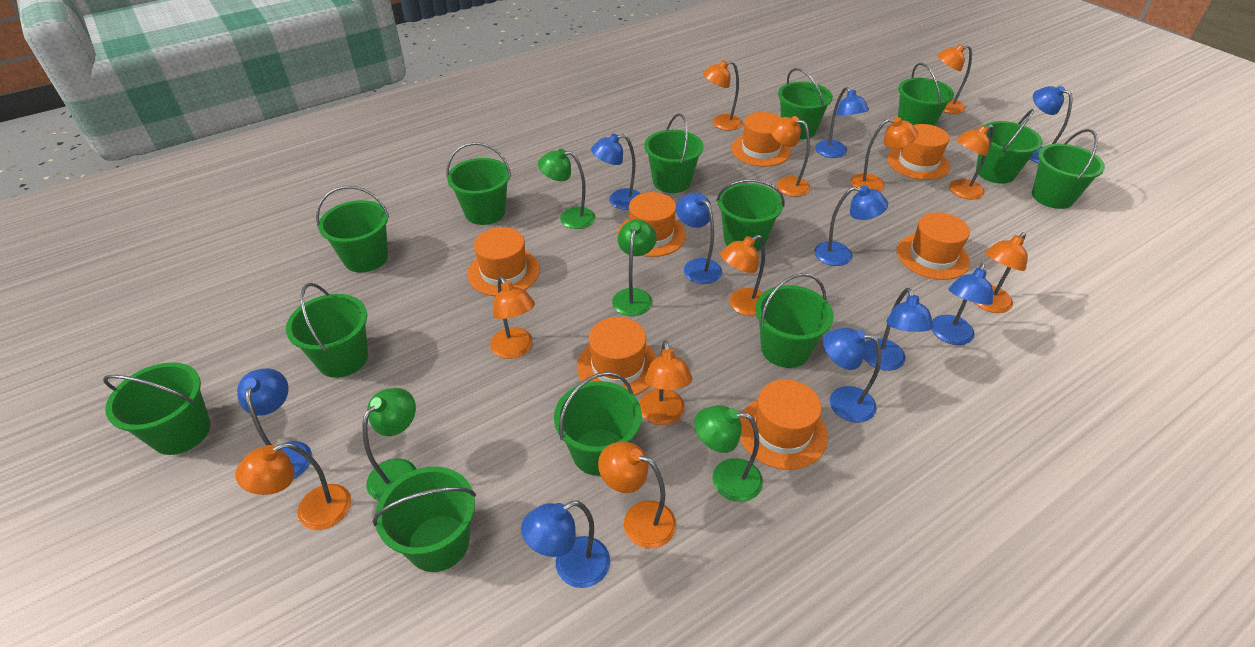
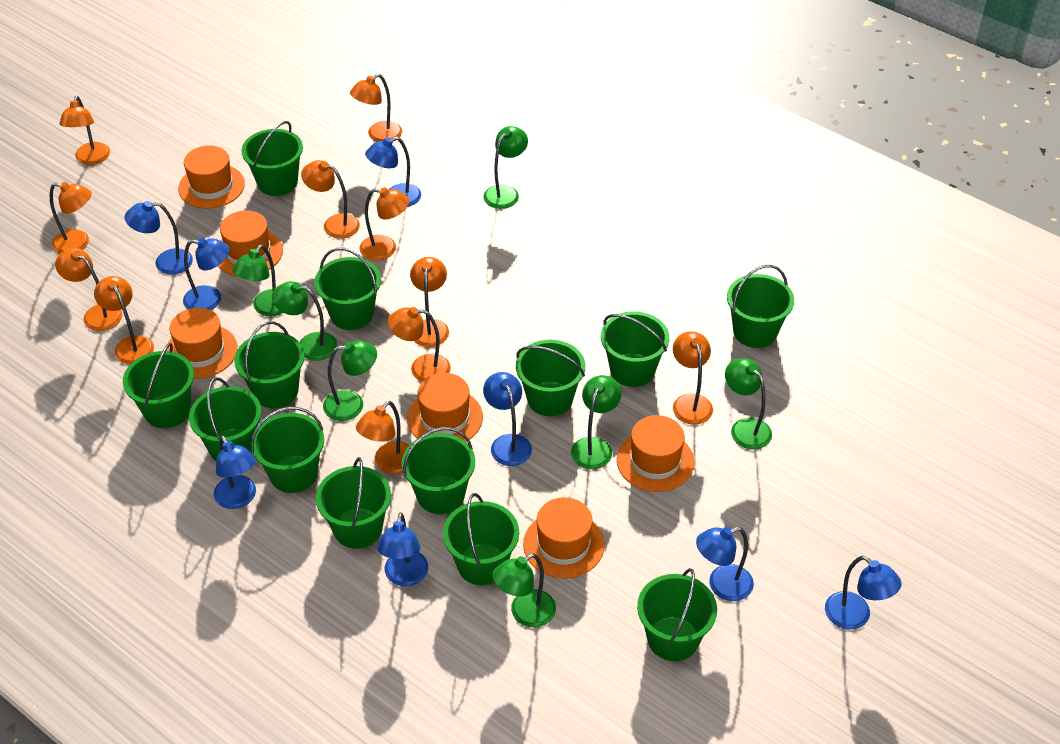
blue lamp: [237,368,312,479] [521,501,610,588] [591,134,641,210] [676,193,722,284] [814,186,888,266] [815,87,869,158] [823,328,881,423] [864,288,934,371] [932,263,993,345] [1030,86,1073,163] = 10 -> [125,201,193,275] [183,238,229,310] [214,435,256,509] [365,137,421,207] [377,512,428,586] [483,372,532,466] [696,527,754,601] [825,556,902,630] = 8
green lamp: [362,388,416,501] [538,149,595,229] [612,219,657,316] [694,405,763,502] = 4 -> [233,245,283,316] [272,281,337,361] [323,340,377,421] [483,126,528,209] [492,553,556,627] [571,375,621,469] [725,358,772,450] = 7
orange hat: [467,227,540,296] [577,317,657,396] [618,192,686,257] [731,112,791,167] [739,379,828,470] [887,124,950,180] [897,212,970,280] = 7 -> [166,308,238,379] [178,146,245,209] [218,210,283,276] [407,373,483,442] [523,497,605,578] [617,415,695,492] = 6

